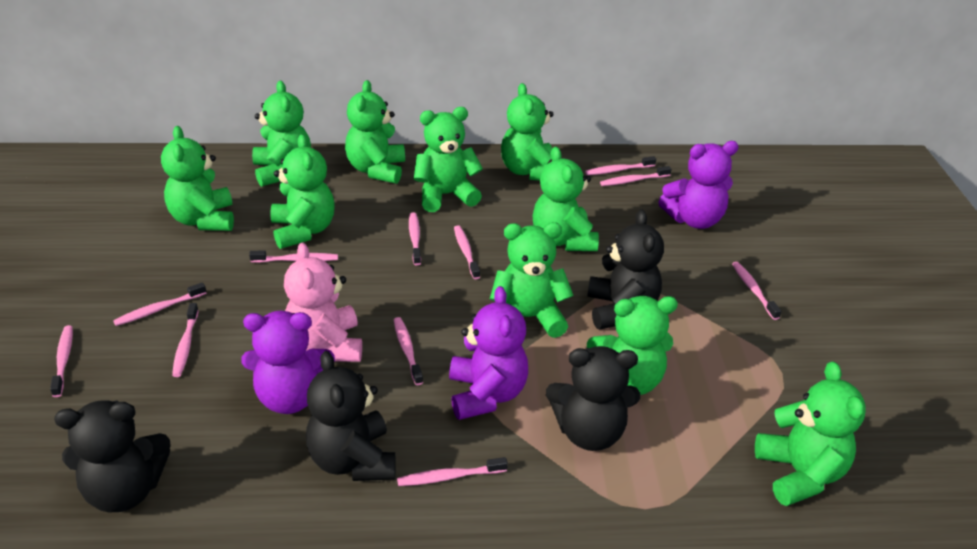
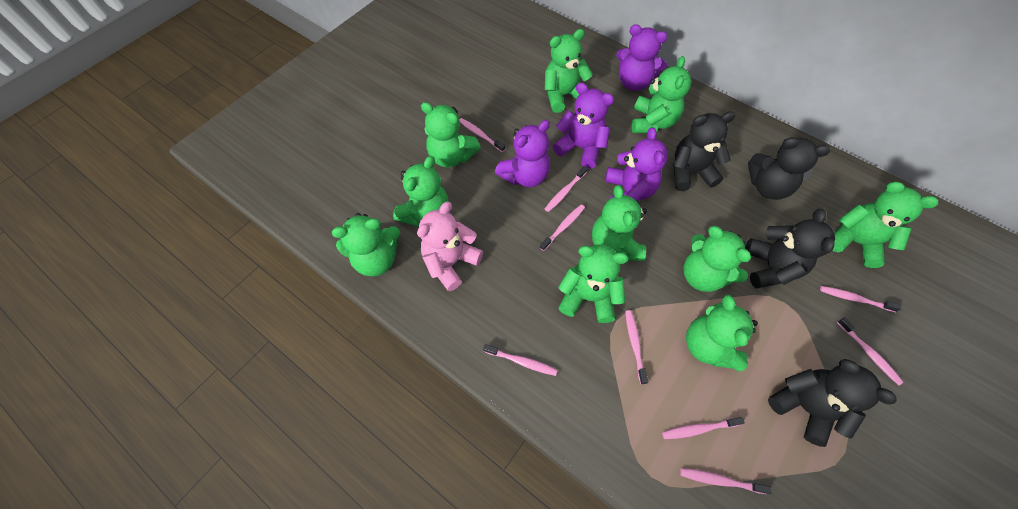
pink toothbrush: [50,325,73,397] [113,282,206,326] [172,303,199,377] [249,250,338,263] [394,317,423,385] [397,457,508,486] [409,212,421,266] [454,225,480,279] [585,156,656,175] [600,166,672,186] [732,262,781,320] = 11 -> [459,118,505,152] [483,344,558,376] [539,205,585,251] [545,166,588,212] [625,310,648,384] [662,417,745,439] [680,468,772,494] [820,286,901,312] [837,317,903,385] = 9
purple teddy bear: [241,311,335,414] [449,286,528,420] [658,141,739,229] = 3 -> [495,120,550,187] [553,82,614,169] [605,127,668,201] [616,24,668,91] = 4

